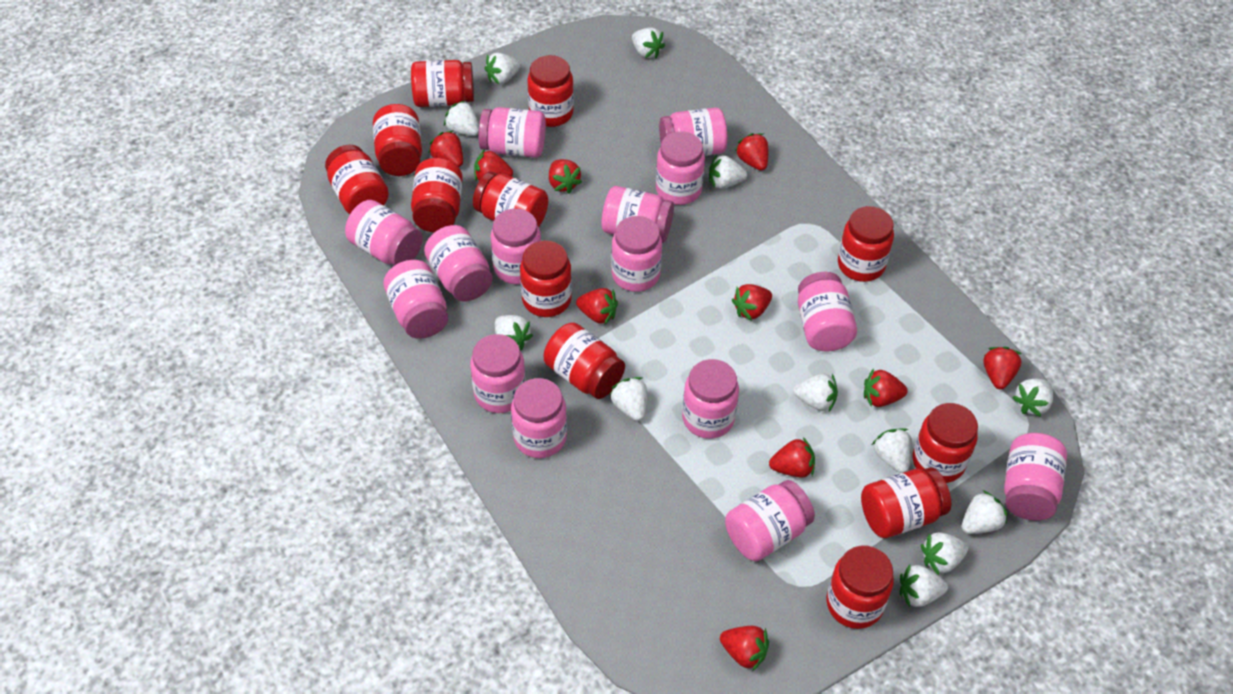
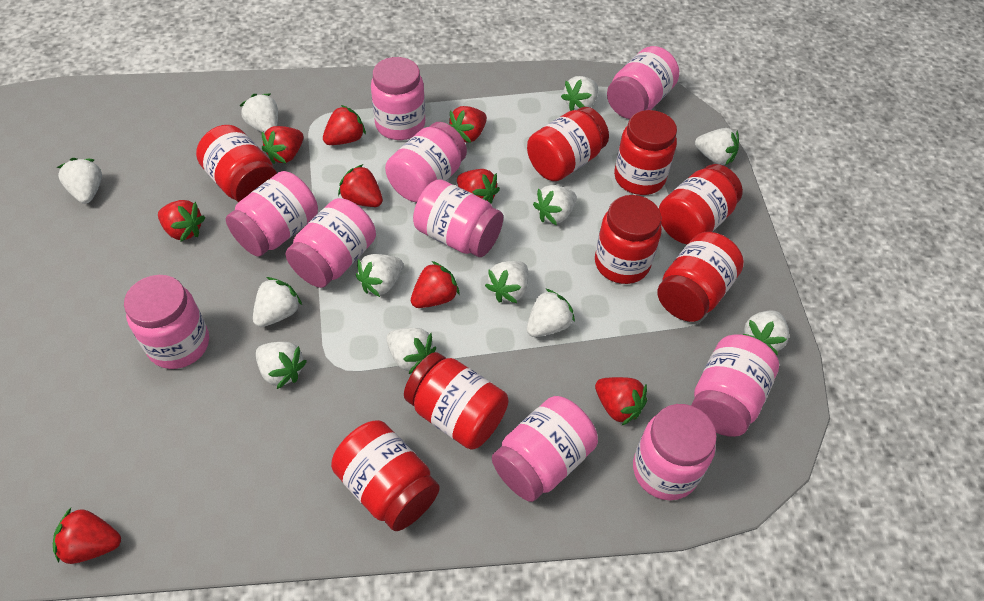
pink jar: [345,200,423,266] [383,260,448,339] [424,225,493,301] [470,334,526,413] [479,107,546,158] [491,209,541,284] [511,378,567,458] [601,186,674,243] [611,216,662,292] [656,131,705,205] [659,107,727,156] [682,359,739,439] [725,480,815,561] [798,272,857,352] [1004,433,1067,520] = 15 -> [124,275,209,369] [226,171,318,257] [286,198,376,288] [371,57,425,140] [385,122,467,202] [413,179,503,257] [492,396,598,502] [607,46,679,119] [633,404,717,500] [691,335,779,437] = 10
red jar: [325,145,389,214] [373,104,422,176] [411,60,474,107] [411,158,463,232] [473,172,548,227] [520,240,572,317] [527,55,574,127] [544,322,625,399] [827,545,894,629] [838,206,894,282] [861,467,951,538] [913,403,978,483] = 12 -> [196,125,277,202] [331,420,440,531] [404,352,509,450] [527,107,609,181] [595,195,662,284] [614,110,677,195] [657,232,744,322] [659,164,743,244] = 8
red strawberry: [429,130,463,167] [474,149,513,181] [549,159,582,194] [576,288,618,325] [720,626,769,671] [732,284,772,321] [735,133,768,171] [769,437,815,478] [864,368,908,407] [983,347,1022,389] = 10 -> [53,508,121,564] [158,200,205,242] [262,126,304,164] [323,105,366,145] [338,164,383,207] [411,261,459,308] [449,106,487,143] [457,169,500,204] [595,377,647,425] = 9

